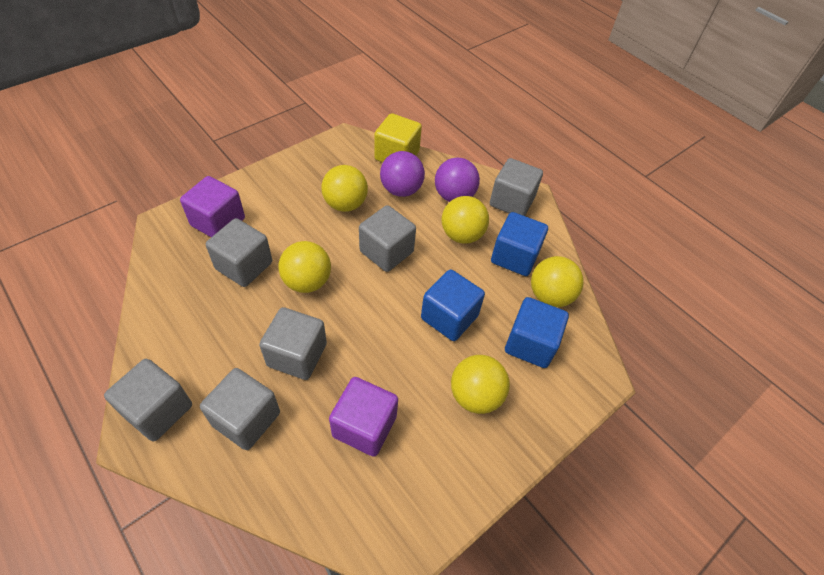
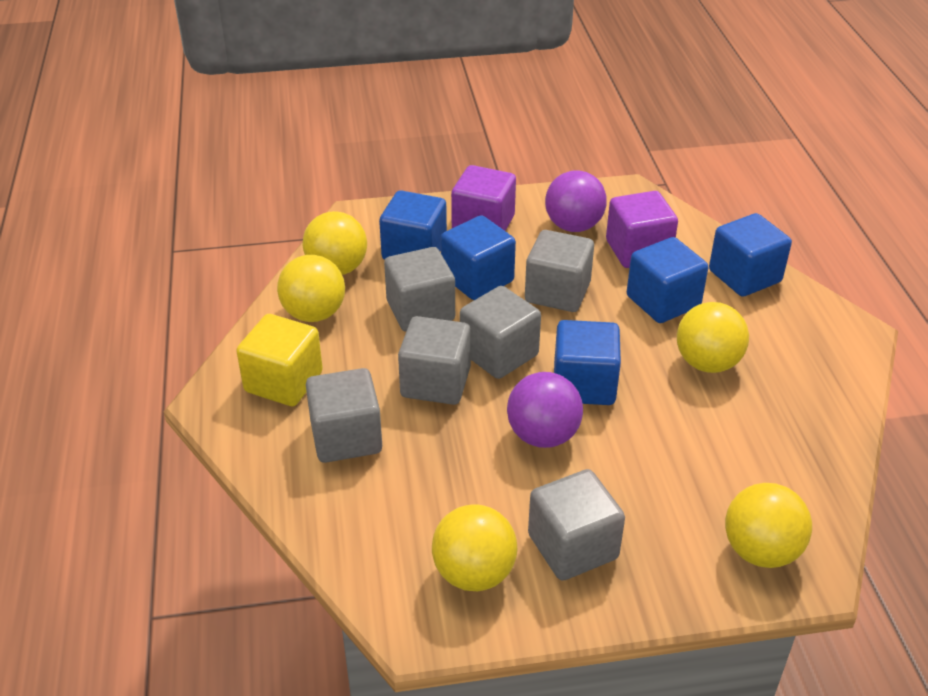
blue cube: [421,269,485,341] [491,212,548,276] [505,297,569,368] = 3 -> [379,190,447,260] [441,215,516,300] [554,320,621,405] [627,237,708,323] [709,213,792,297] = 5

